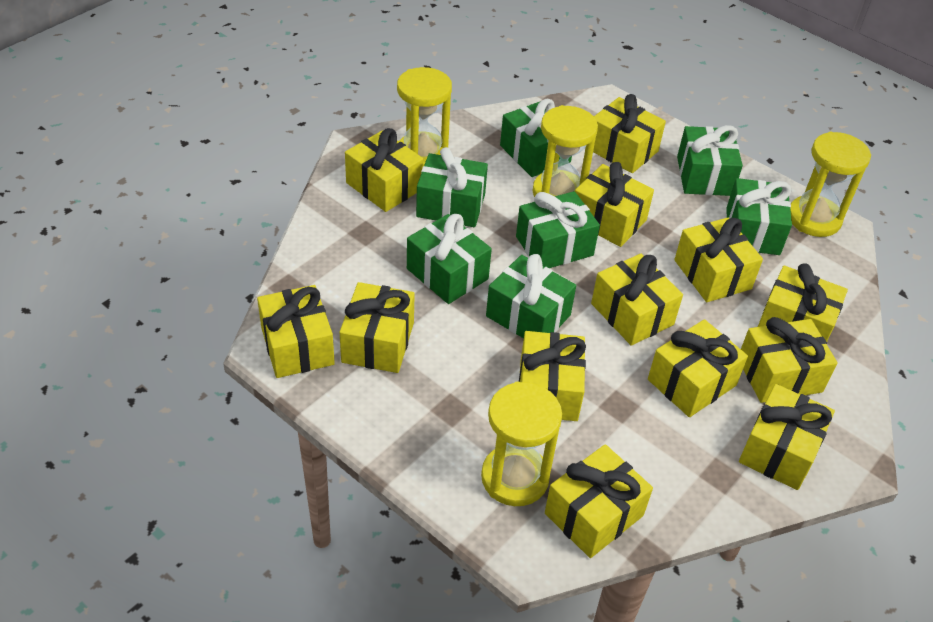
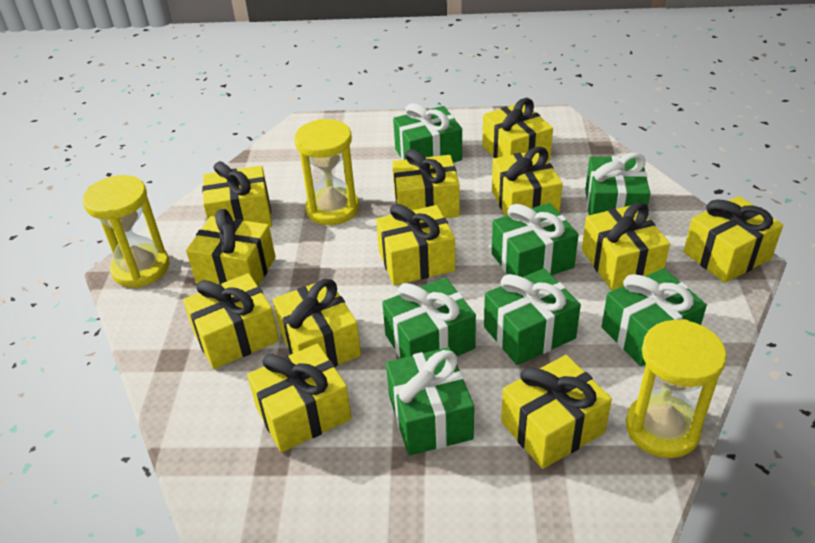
yellow gift: [257,285,335,378] [339,282,415,373] [345,128,423,212] [519,331,586,421] [545,444,653,558] [575,162,654,247] [591,254,683,346] [593,94,666,173] [648,319,748,417] [674,218,763,302] [739,384,835,490] [741,317,837,403] [758,263,848,342] = 13 -> [183,273,279,369] [186,209,276,286] [202,161,272,227] [247,343,352,453] [273,279,361,367] [376,204,455,286] [392,149,460,218] [482,98,553,161] [492,147,563,216] [501,355,612,469] [582,202,670,291] [684,196,783,283] = 12
yellow hourglass: [397,67,452,166] [481,382,562,506] [533,105,598,197] [790,132,871,237] = 4 -> [83,175,169,288] [294,119,359,225] [626,319,727,458] = 3

